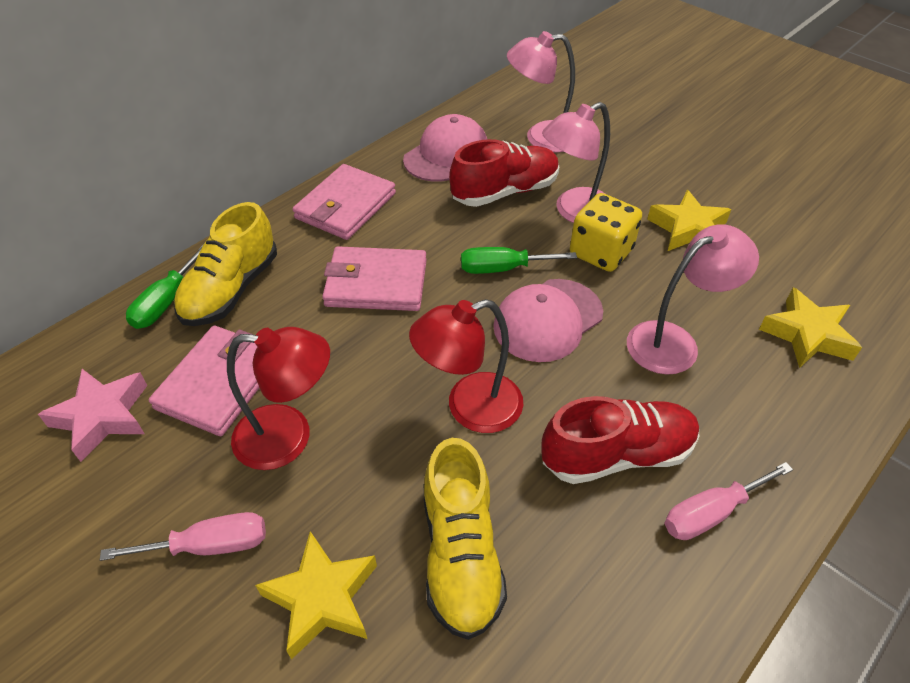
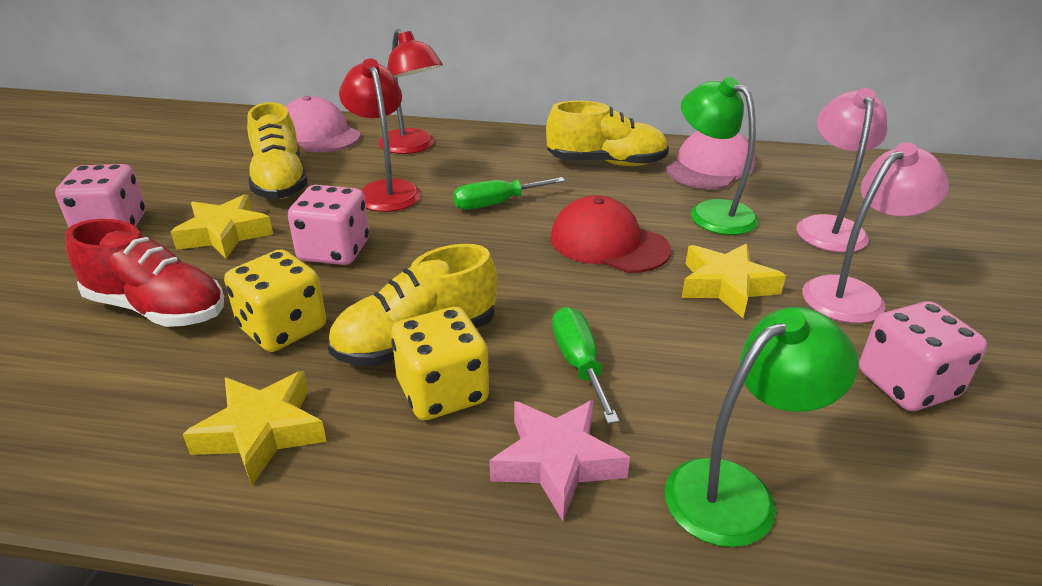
green lamp: none = 0 -> [665,307,858,547] [681,77,759,235] = 2
pink dice: none = 0 -> [55,164,145,227] [288,185,369,265] [859,301,987,411] = 3
pink lamp: [507,31,575,153] [542,102,610,223] [627,224,759,375] = 3 -> [797,88,887,253] [802,142,949,323] = 2
pink screwdriver: [100,512,266,561] [664,462,793,540] = 2 -> none = 0
pink wallet: [149,326,259,436] [292,164,396,240] [322,246,427,311] = 3 -> none = 0
red cap: none = 0 -> [550,195,671,273] = 1
red shoe: [449,139,559,207] [541,396,699,484] = 2 -> [65,219,224,327] = 1
yellow dice: [570,193,642,272] = 1 -> [224,249,326,352] [391,307,489,420] = 2
yellow shoe: [174,202,277,326] [424,438,507,640] = 2 -> [247,102,308,199] [328,244,498,366] [546,101,669,166] = 3

